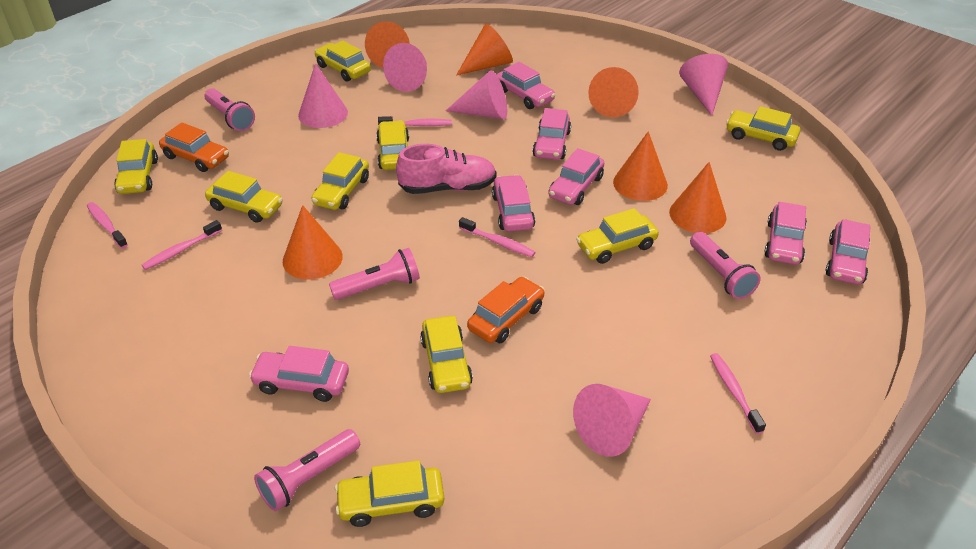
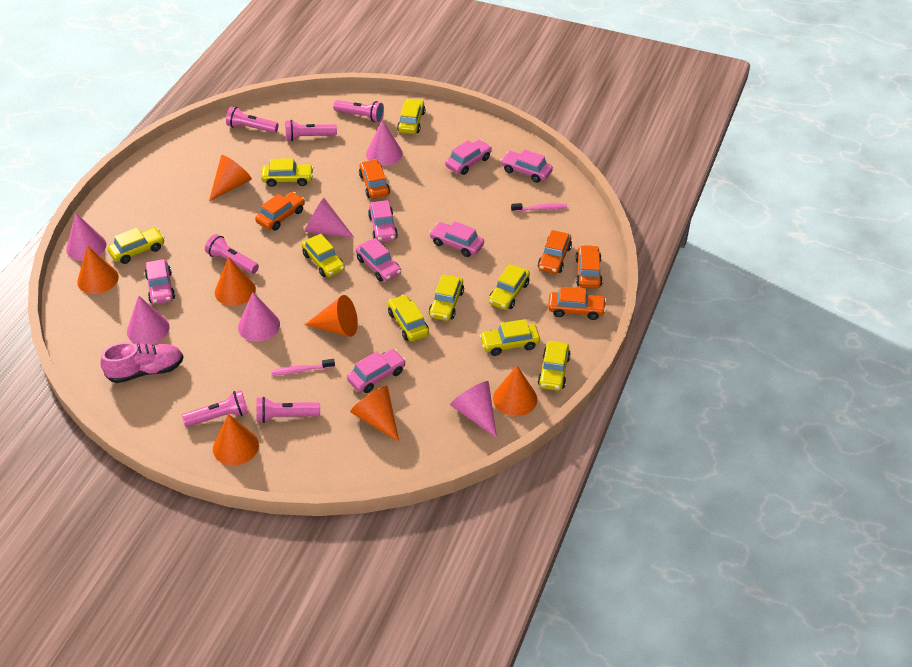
orange car: [159,122,229,172] [467,277,545,343] = 2 -> [255,192,305,230] [359,159,390,199] [538,230,572,274] [548,287,606,320] [575,245,603,288] = 5
orange cone: [283,205,343,280] [365,21,410,68] [456,24,513,75] [588,67,639,118] [613,131,668,201] [669,162,727,233] = 6 -> [77,245,119,294] [209,155,252,201] [213,414,259,466] [215,257,256,306] [305,295,358,337] [350,386,399,442] [493,366,537,416] = 7
pink cone: [298,63,348,128] [383,43,427,92] [446,70,507,119] [573,384,651,457] [679,54,728,116] = 5 -> [66,213,106,261] [127,296,170,345] [238,292,280,342] [305,198,354,238] [366,120,403,166] [450,381,497,438] = 6
pink flashlight: [204,88,255,131] [254,429,360,511] [329,248,420,300] [690,232,761,299] = 4 -> [182,390,248,427] [205,234,259,274] [226,107,279,133] [256,397,320,423] [285,120,337,141] [333,100,384,122] = 6
pink toothbrush: [87,202,128,248] [142,220,222,270] [378,116,452,126] [459,217,535,257] [710,353,766,434] = 5 -> [271,359,335,376] [511,203,567,212] = 2

